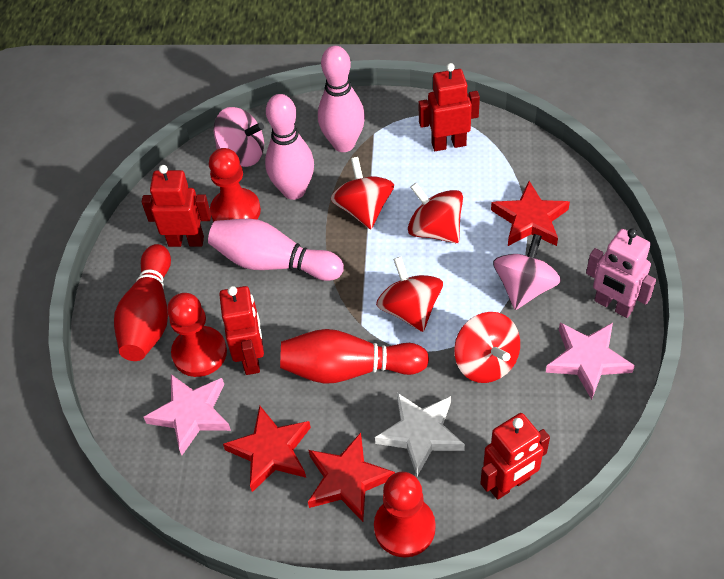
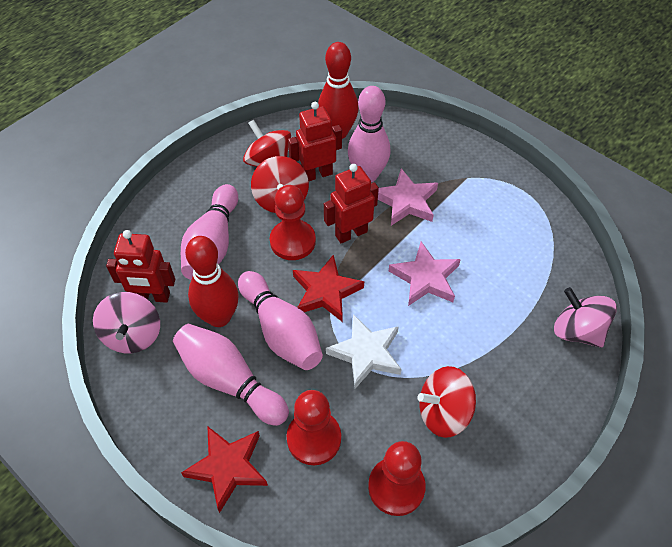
pink bowling pin: [208,218,344,281] [265,94,314,200] [318,46,365,152] = 3 -> [173,324,289,426] [181,184,238,280] [238,271,323,370] [348,86,390,182] = 4
pink robot: [586,228,656,318] = 1 -> none = 0
red robot: [142,165,211,247] [219,286,264,375] [418,63,480,151] [480,413,550,500] = 4 -> [106,230,175,303] [288,102,342,181] [324,164,379,244] = 3
red spinning top: [331,157,394,229] [376,256,443,332] [408,183,463,243] [454,312,520,383] = 4 -> [243,120,291,167] [251,156,309,213] [417,366,476,438] = 3
red star: [223,406,311,492] [308,433,395,522] [491,181,570,246] = 3 -> [181,426,268,513] [293,254,364,322] = 2

